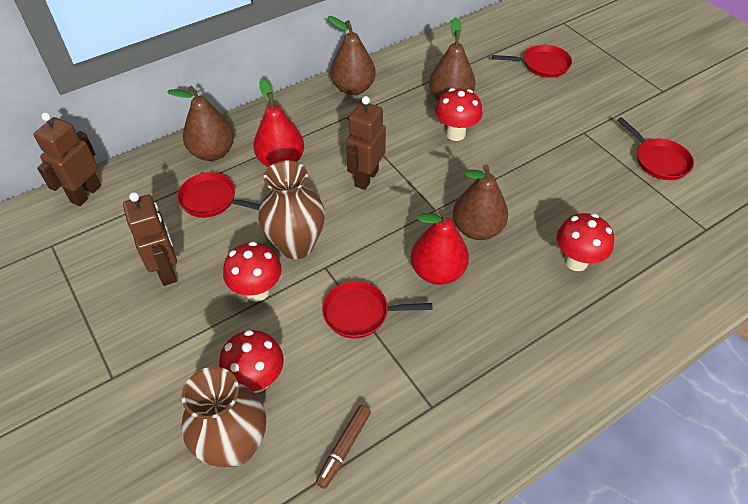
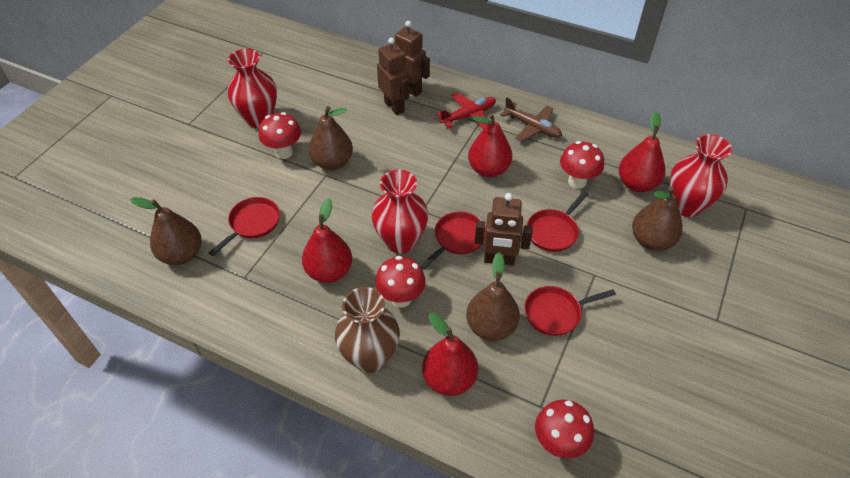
brown marker: [315,405,371,489] = 1 -> none = 0
brown plane: none = 0 -> [500,97,562,142] = 1
brown vase: [182,367,266,467] [258,160,325,259] = 2 -> [335,287,400,373] = 1
red pear: [253,79,304,168] [411,209,469,285] = 2 -> [302,198,352,283] [422,313,478,396] [468,113,513,177] [619,111,665,192] = 4
red plane: none = 0 -> [436,93,496,130] = 1
red vase: none = 0 -> [228,49,277,128] [371,170,428,254] [670,134,732,217] = 3

